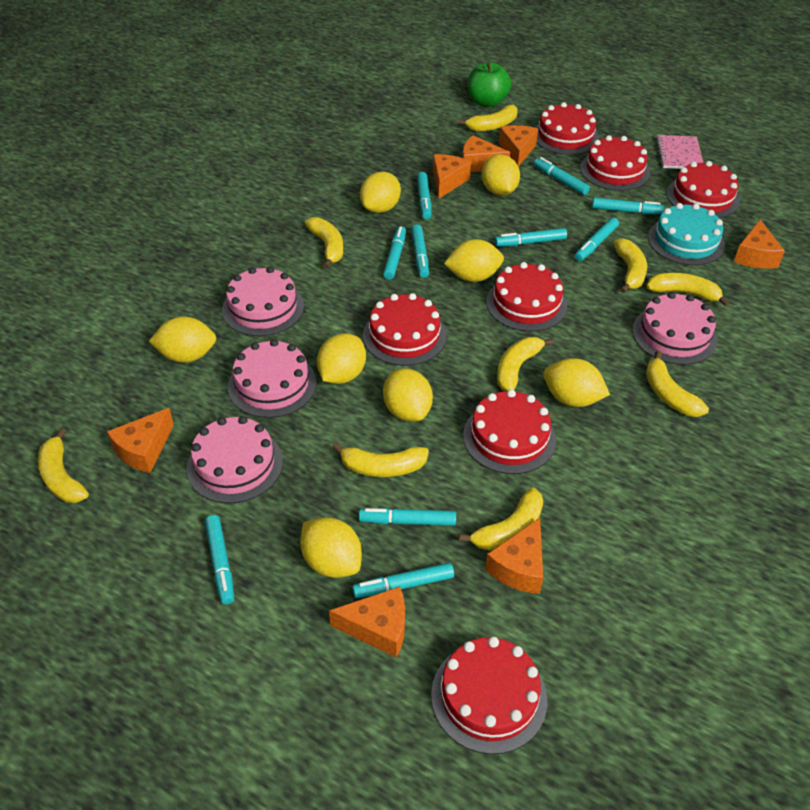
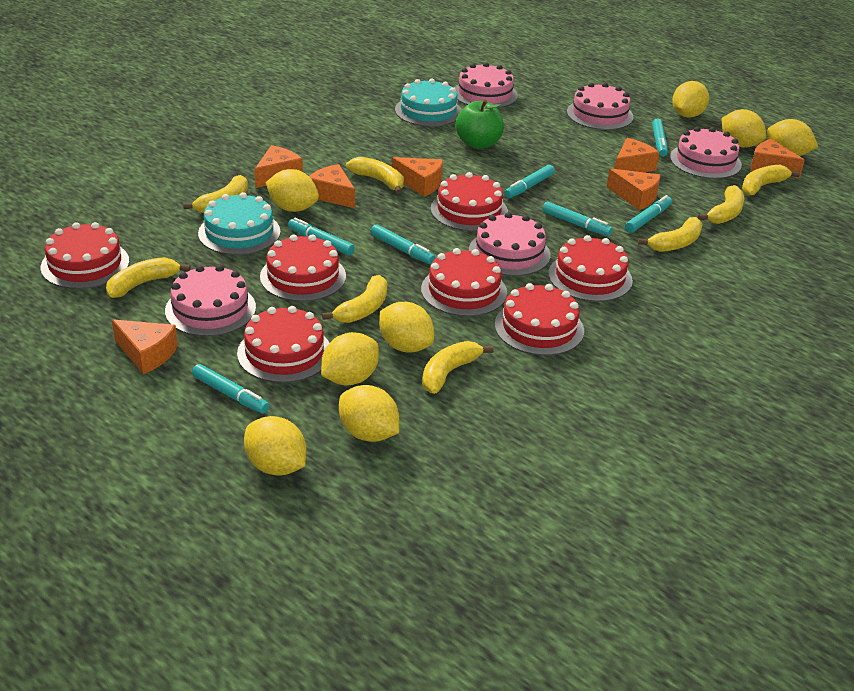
pink cake: [186,416,283,504] [222,267,304,336] [228,339,317,418] [632,292,718,365] = 4 -> [165,265,256,337] [454,62,518,108] [469,212,550,276] [567,83,634,130] [670,127,742,179] = 5
pink notebook: [656,135,703,169] = 1 -> none = 0
turquoise cake: [648,203,725,265] = 1 -> [198,192,281,255] [395,78,462,127] = 2
turquoise marker: [205,515,234,604] [352,563,454,598] [359,508,456,526] [383,226,406,280] [411,224,429,278] [417,172,431,220] [495,228,567,247] [534,157,590,195] [575,218,619,261] [592,198,664,214] = 10 -> [192,364,269,414] [288,218,355,256] [371,224,435,264] [504,165,555,198] [543,202,613,236] [625,195,672,233] [652,118,668,157] = 7
yellow banana: [38,428,89,503] [305,217,343,268] [332,443,429,477] [458,105,518,132] [459,488,543,551] [497,337,554,391] [613,238,647,293] [646,273,730,306] [646,351,709,417] = 9 -> [106,257,191,298] [183,175,248,213] [322,275,387,323] [346,157,404,194] [422,341,494,394] [638,217,703,252] [698,185,744,224] [742,165,800,196] = 8

